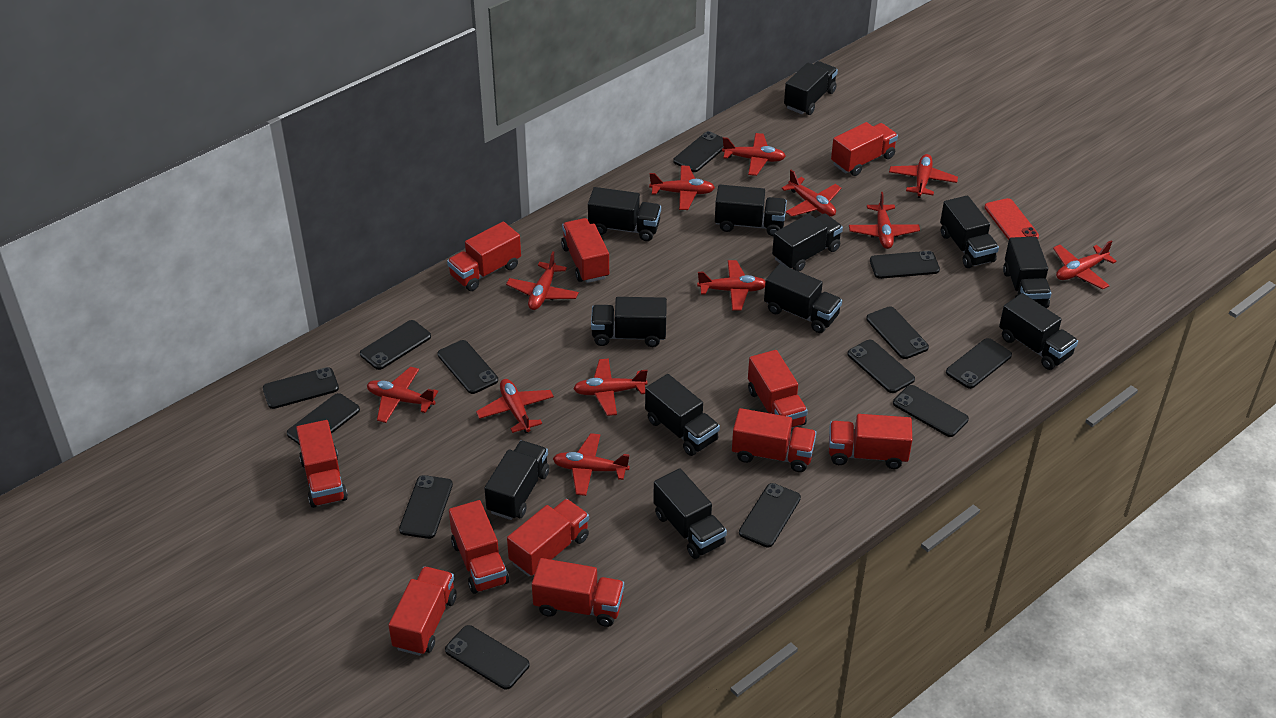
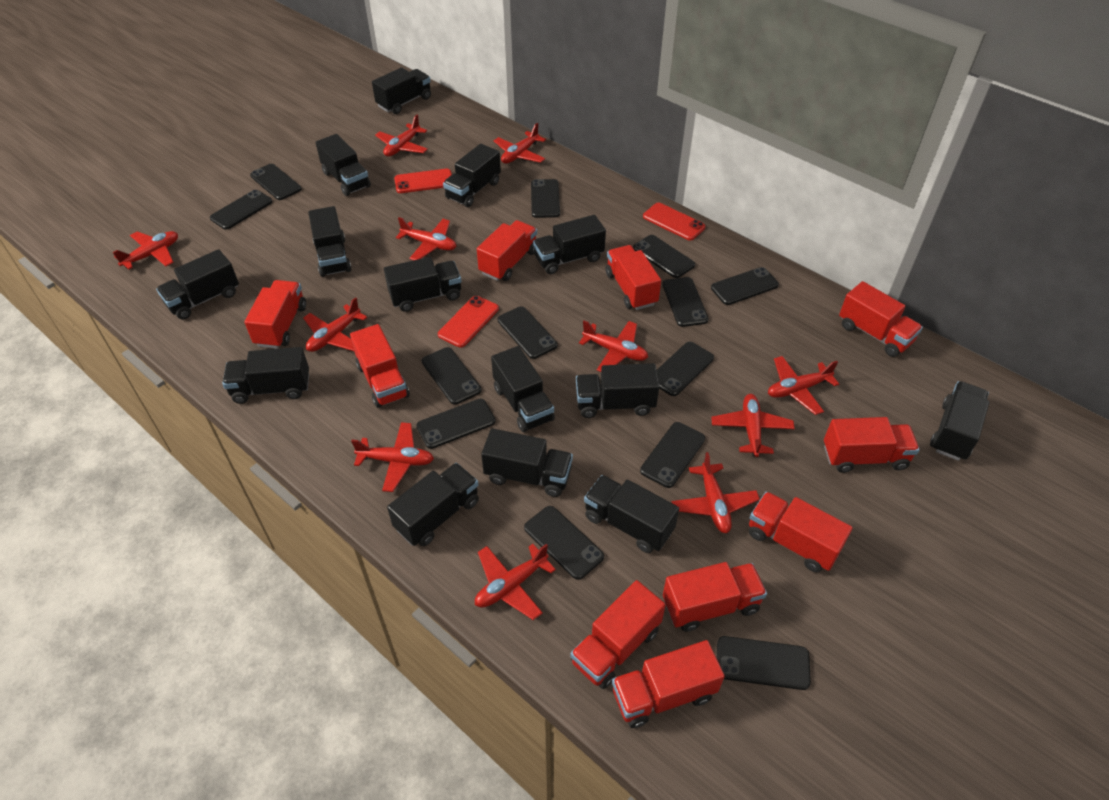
black truck: [484,441,549,520] [588,187,661,241] [591,297,667,347] [645,374,720,456] [653,469,727,559] [715,185,787,236] [764,264,842,333] [772,214,843,271] [784,61,838,115] [940,196,999,268] [999,293,1078,370] [1003,237,1051,308] = 12 -> [156,249,239,319] [222,347,309,404] [308,206,352,277] [315,134,371,196] [372,67,431,114] [384,257,462,312] [387,463,479,546] [443,144,501,207] [481,428,573,497] [491,346,555,432] [533,215,606,274] [576,363,659,418] [584,475,679,553] [930,381,989,461] = 14
red phone: [984,198,1039,240] = 1 -> [394,169,452,193] [438,296,499,347] [643,203,705,240] = 3
red plane: [367,366,438,423] [476,379,554,433] [506,251,579,310] [553,433,630,496] [573,358,647,416] [649,166,715,210] [697,260,765,311] [722,133,786,176] [781,170,841,217] [849,192,920,249] [889,154,958,198] [1053,240,1117,289] = 12 -> [112,231,178,269] [303,297,367,352] [351,422,434,492] [375,115,428,157] [396,217,456,260] [475,544,556,620] [494,123,546,164] [579,321,648,372] [672,452,760,533] [711,394,795,457] [768,356,839,415] = 11
red truck: [296,420,348,508] [388,566,457,656] [447,222,521,291] [449,500,509,594] [507,499,589,576] [532,558,624,627] [561,218,610,283] [732,408,816,472] [748,350,808,428] [829,414,912,469] [831,122,898,176] = 11 -> [244,280,306,349] [350,324,410,408] [477,220,537,281] [570,580,666,689] [606,245,661,310] [612,640,725,728] [663,562,767,632] [749,492,853,572] [824,417,920,473] [839,281,923,357] = 10

